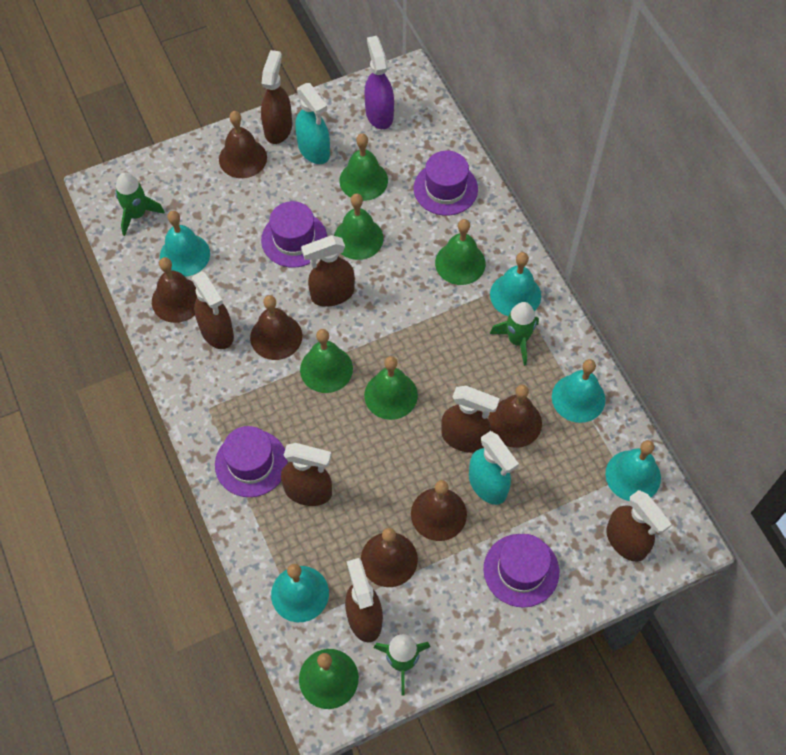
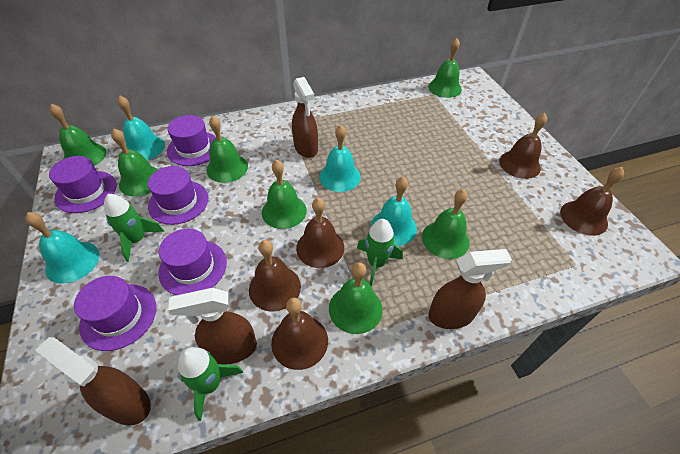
brown bell: [152,257,197,323] [219,111,267,178] [250,295,302,360] [361,528,418,587] [411,480,467,541] [488,385,542,448] = 6 -> [249,240,301,312] [271,298,328,370] [296,198,344,268] [499,113,547,179] [560,167,624,236] = 5
brown spray bottle: [192,271,234,349] [261,50,292,144] [281,443,332,506] [301,235,355,307] [345,558,383,642] [441,386,500,453] [606,490,672,562] = 7 -> [35,337,151,425] [168,288,257,365] [292,77,318,158] [428,249,512,329] = 4
green bell: [299,649,359,709] [300,329,353,393] [334,193,384,260] [339,133,388,201] [364,356,418,420] [435,219,486,285] = 6 -> [49,104,106,166] [111,129,159,197] [206,116,248,183] [262,160,307,229] [329,262,382,334] [422,189,469,259] [428,38,462,98] = 7
purple hat: [215,426,288,497] [261,201,327,268] [414,151,478,216] [484,534,559,608] = 4 -> [49,156,117,213] [74,276,156,351] [148,166,208,225] [158,229,227,295] [167,115,216,166] = 5
purple spray bottle: [364,36,394,129] = 1 -> none = 0
turquoise bell: [160,211,210,277] [271,564,329,622] [490,252,541,316] [552,359,605,423] [605,440,661,501] = 5 -> [25,212,99,284] [117,96,165,160] [319,125,361,192] [371,177,417,246] = 4
turquoise spray bottle: [295,83,330,164] [469,431,519,505] = 2 -> none = 0

